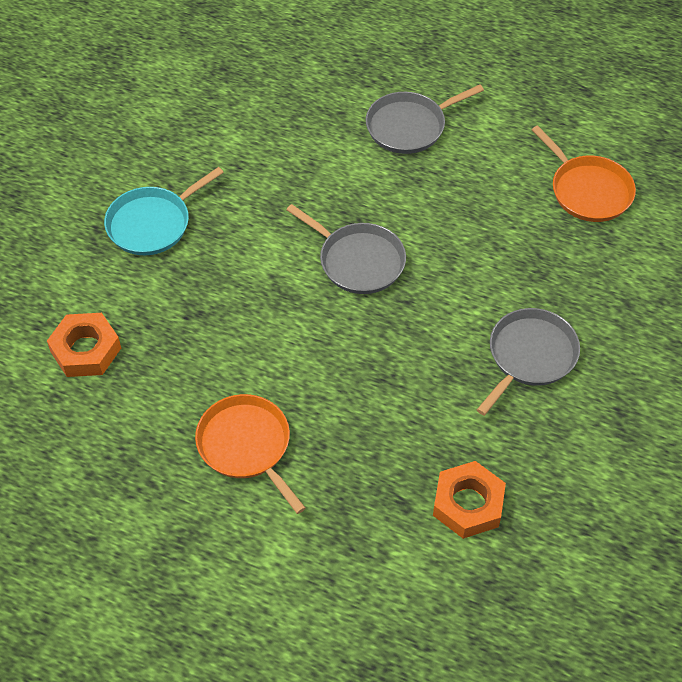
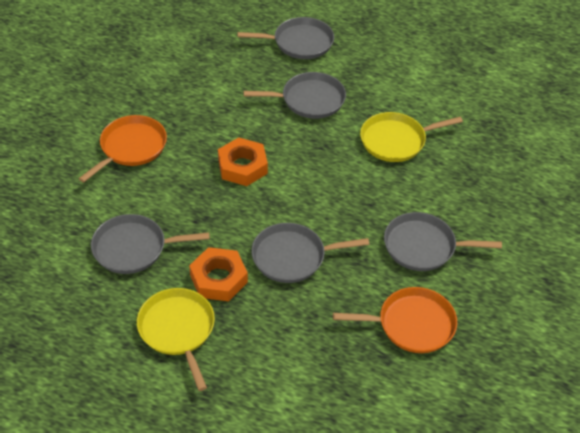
grey pan: [286,204,406,294] [366,84,484,154] [477,308,580,416] = 3 -> [91,214,210,274] [238,17,334,59] [244,72,346,119] [251,223,369,283] [384,212,502,271] = 5
turquoise pan: [104,167,224,255] = 1 -> none = 0
yellow pan: none = 0 -> [137,288,215,391] [360,112,463,162] = 2

